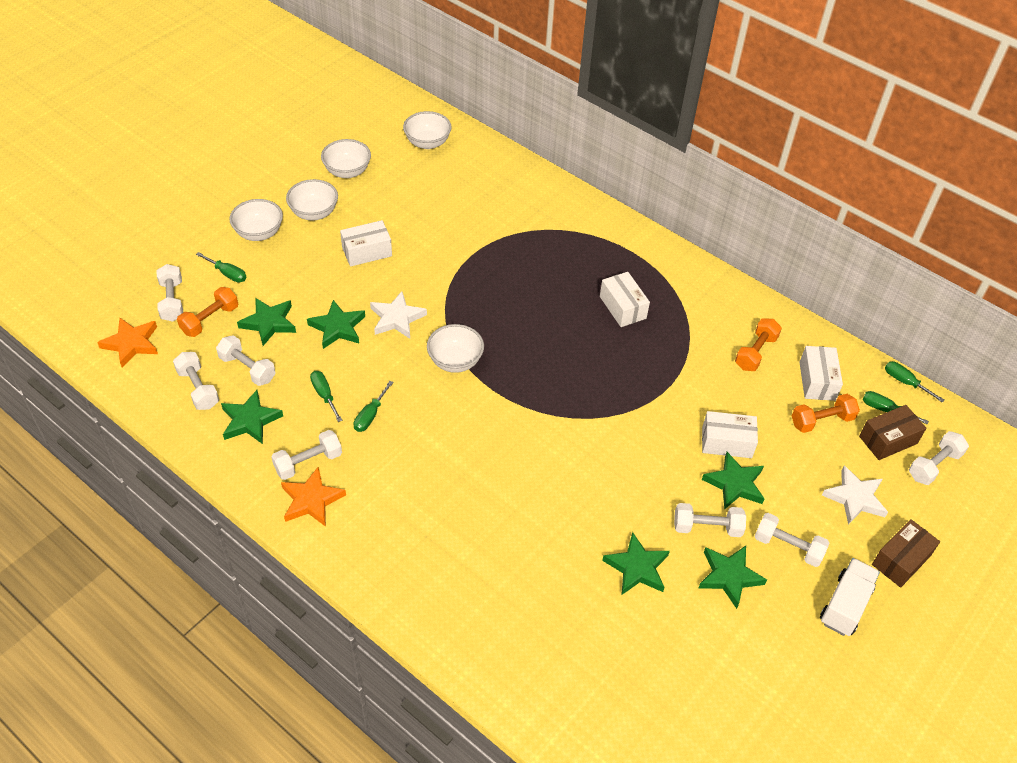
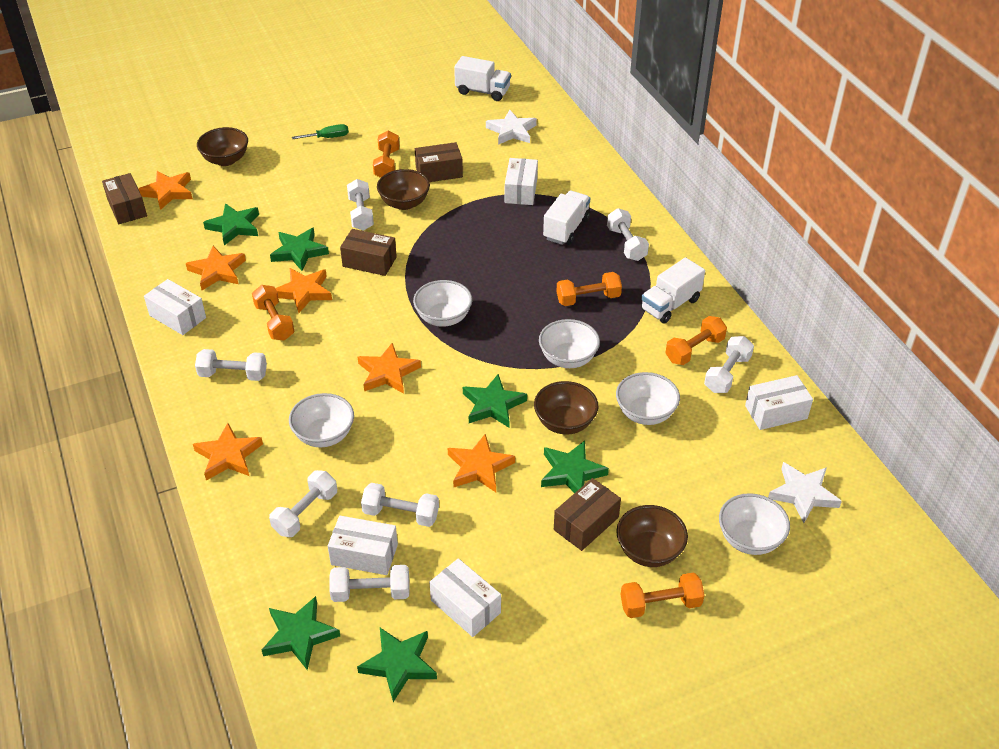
brown bowl: none = 0 -> [197,127,248,166] [377,169,430,210] [534,381,599,435] [616,505,688,567] = 4
brown box: [859,405,926,460] [872,519,940,588] = 2 -> [102,173,147,224] [340,229,397,276] [415,142,463,182] [554,478,621,551] = 4
green screwdriver: [196,252,247,283] [310,371,342,422] [354,381,394,432] [862,391,929,425] [885,361,944,402] = 5 -> [292,124,349,139] = 1
orange dumbbell: [177,287,238,337] [735,318,782,371] [792,394,860,433] = 3 -> [252,285,294,341] [373,131,399,178] [556,272,622,306] [621,573,705,618] [665,316,727,365] = 5
orange star: [97,318,158,368] [281,467,346,527] = 2 -> [139,171,193,210] [186,246,246,290] [193,423,263,481] [275,268,332,313] [358,343,421,394] [448,434,515,492] = 6
white box: [340,220,392,267] [600,272,650,327] [702,411,758,458] [799,346,843,401] = 4 -> [144,279,206,335] [328,516,398,575] [429,558,501,637] [505,158,538,205] [745,375,813,430] = 5
white truck: [820,558,880,636] = 1 -> [454,56,511,101] [543,191,590,245] [641,257,705,324] = 3

